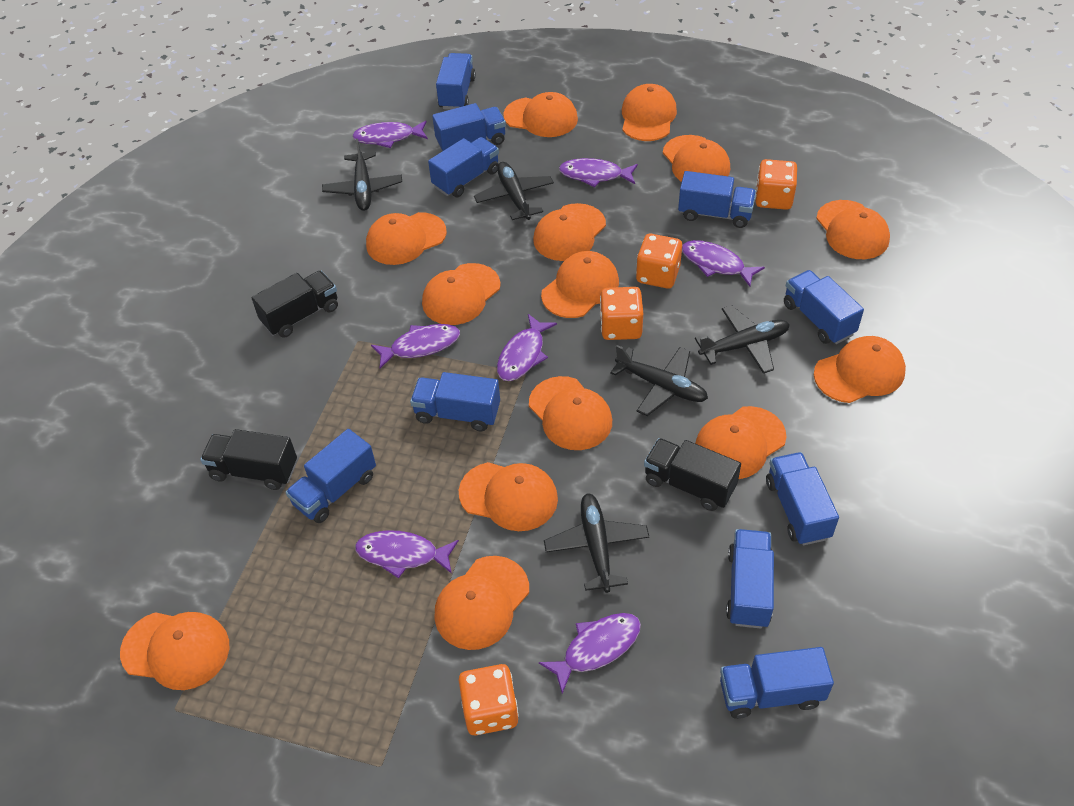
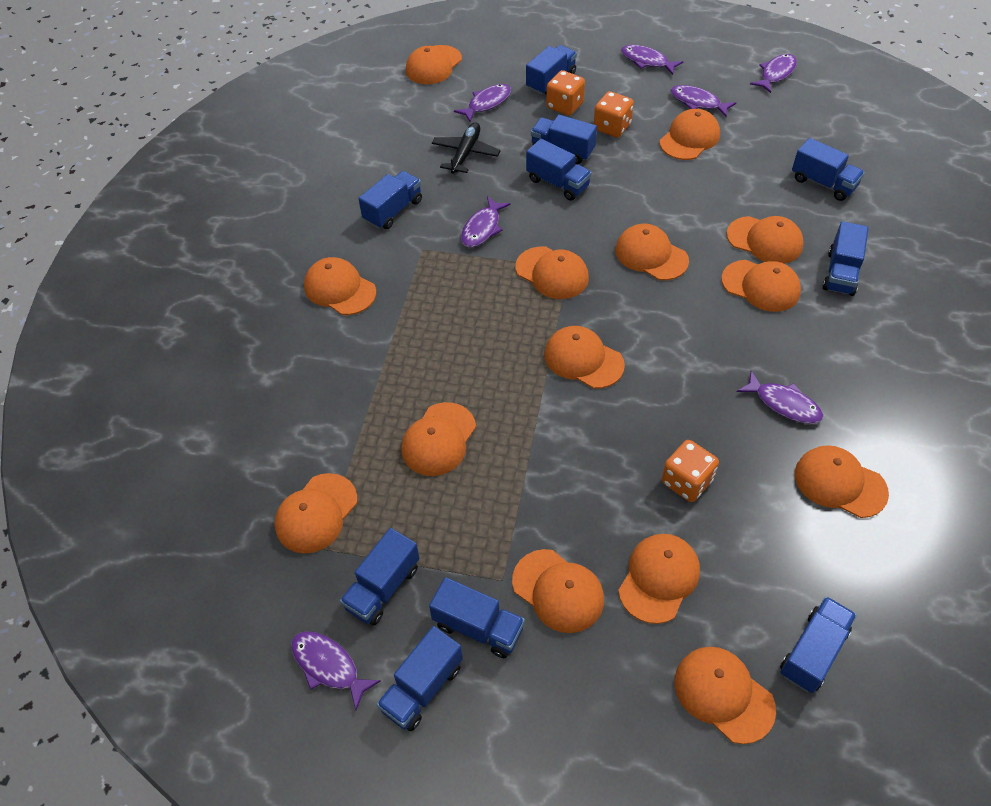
black plane: [322,139,402,211] [474,162,554,220] [544,493,649,593] [610,345,708,416] [695,305,790,374] = 5 -> [432,122,501,174] = 1
black truck: [200,429,297,490] [251,271,338,338] [644,438,741,511] = 3 -> none = 0
orange dice: [459,664,519,735] [600,287,643,340] [636,234,682,289] [755,159,797,210] = 4 -> [546,70,585,116] [594,91,634,138] [662,440,719,502] = 3

